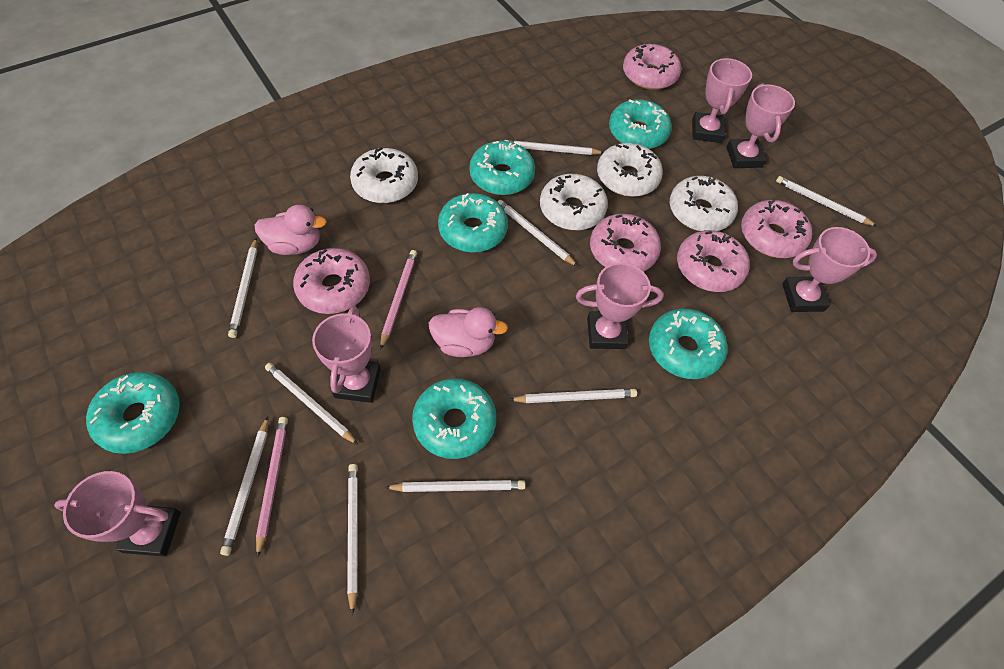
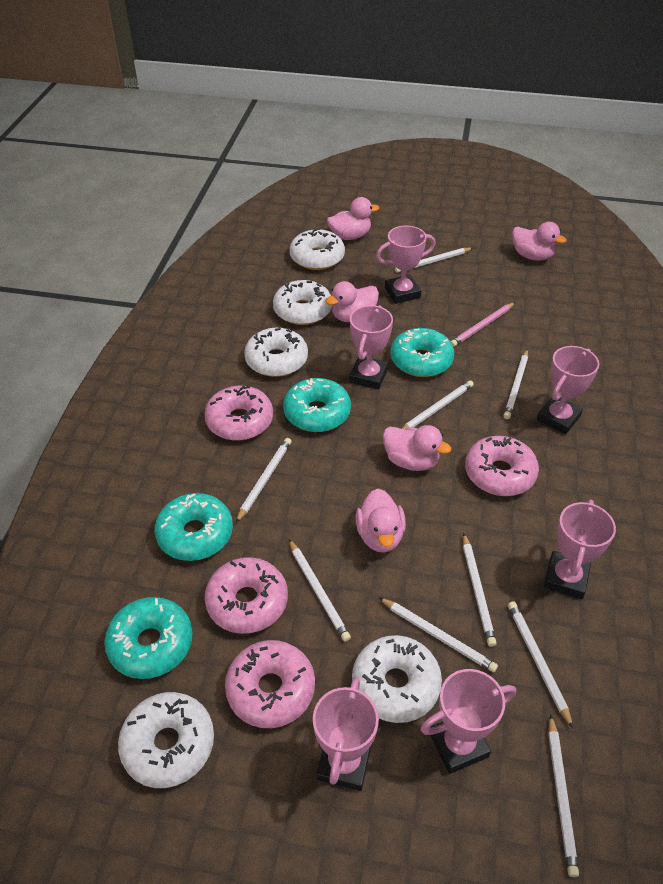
pink donut: [293,248,370,314] [590,214,661,272] [623,44,681,90] [677,230,750,292] [741,200,812,258] = 5 -> [204,386,273,441] [205,557,288,634] [225,640,315,728] [465,436,539,496] = 4
pink duck: [254,205,327,255] [429,307,508,357] = 2 -> [326,281,379,322] [327,197,379,240] [356,489,406,553] [383,425,451,471] [512,222,566,260] = 5
pink pencil: [256,417,288,558] [380,250,417,350] = 2 -> [451,302,515,347] = 1
turquoise donut: [86,372,180,454] [412,378,496,459] [438,193,508,253] [469,141,535,195] [609,99,672,149] [649,308,727,379] = 6 -> [104,597,193,679] [154,493,233,561] [283,378,351,432] [391,328,454,377] = 4
white donut: [350,147,418,203] [540,174,608,230] [597,143,663,197] [670,176,738,231] = 4 -> [118,692,214,788] [244,328,308,377] [273,280,332,325] [290,228,345,270] [352,635,442,723] = 5

